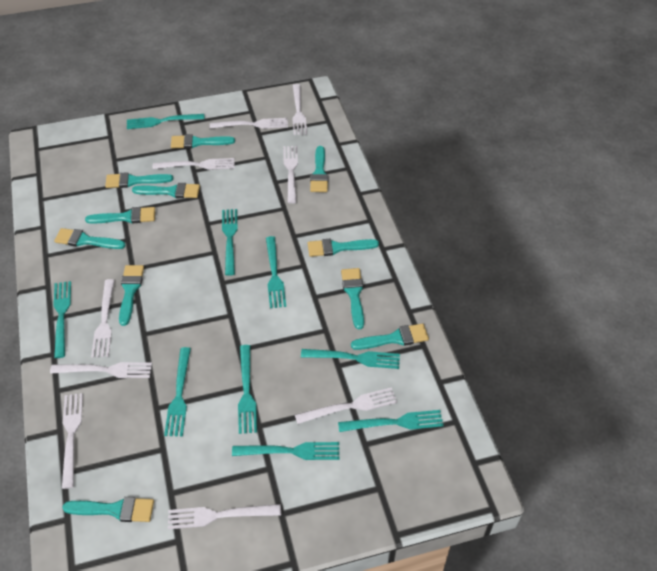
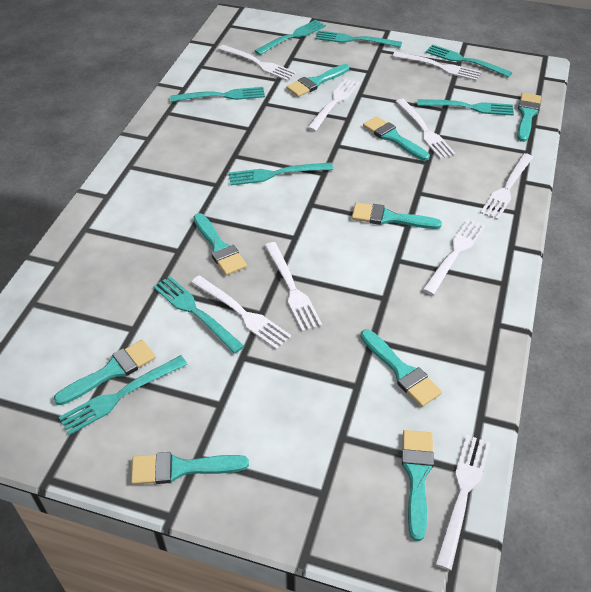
turquoise brush: [54,228,126,249] [62,497,154,522] [85,207,155,224] [105,172,173,188] [119,265,144,326] [132,183,200,198] [171,134,235,149] [308,239,379,257] [310,146,328,192] [341,268,364,329] [351,323,429,350] = 11 -> [54,340,156,405] [131,452,249,485] [194,213,247,275] [286,64,349,97] [352,202,442,229] [361,329,442,407] [363,116,430,161] [402,430,434,541] [517,93,541,142] = 9
turquoise fork: [53,281,71,358] [127,114,205,129] [164,347,191,436] [222,209,238,276] [232,442,339,460] [238,345,257,434] [266,236,286,308] [301,349,400,369] [338,410,444,432] = 9 -> [58,355,188,435] [153,276,244,354] [170,87,265,102] [228,162,333,185] [255,20,326,55] [315,30,402,48] [417,99,514,116] [426,45,512,77] = 8

